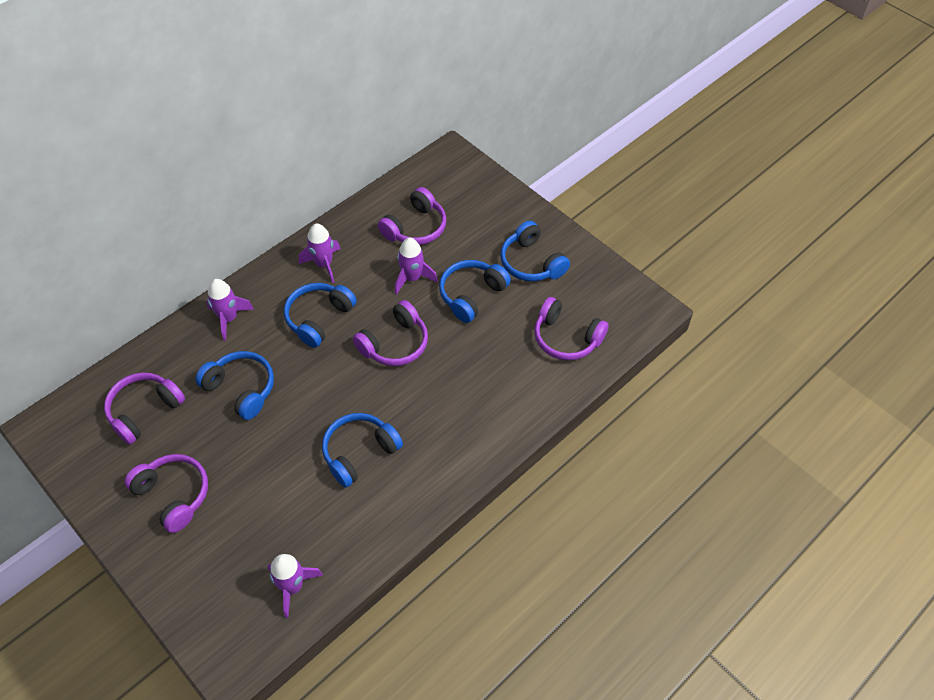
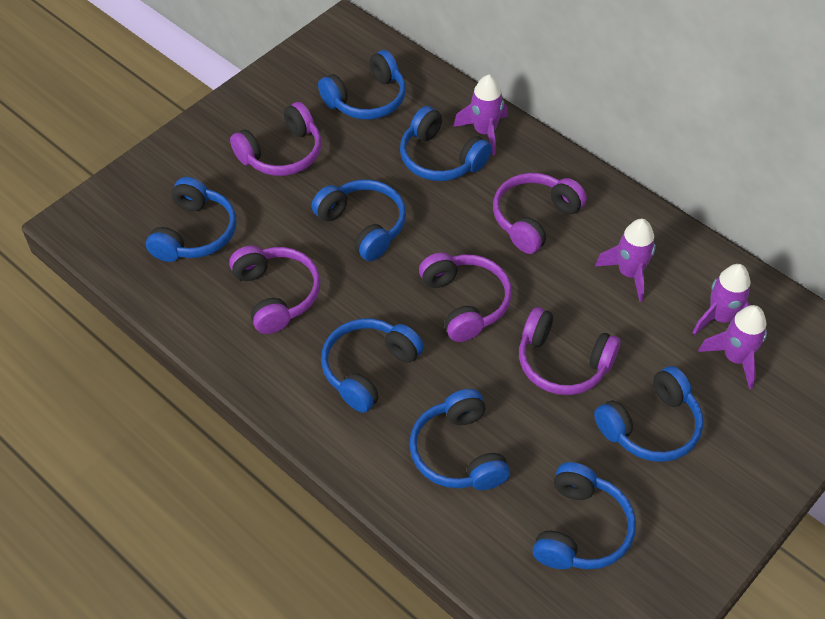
blue headphones: [195,351,274,420] [284,283,357,348] [322,413,403,488] [439,260,511,323] [500,221,570,281] = 5 -> [146,177,236,262] [312,179,406,261] [318,50,406,120] [321,319,424,413] [400,106,492,181] [409,389,510,490] [533,462,636,569] [594,366,703,462] = 8

